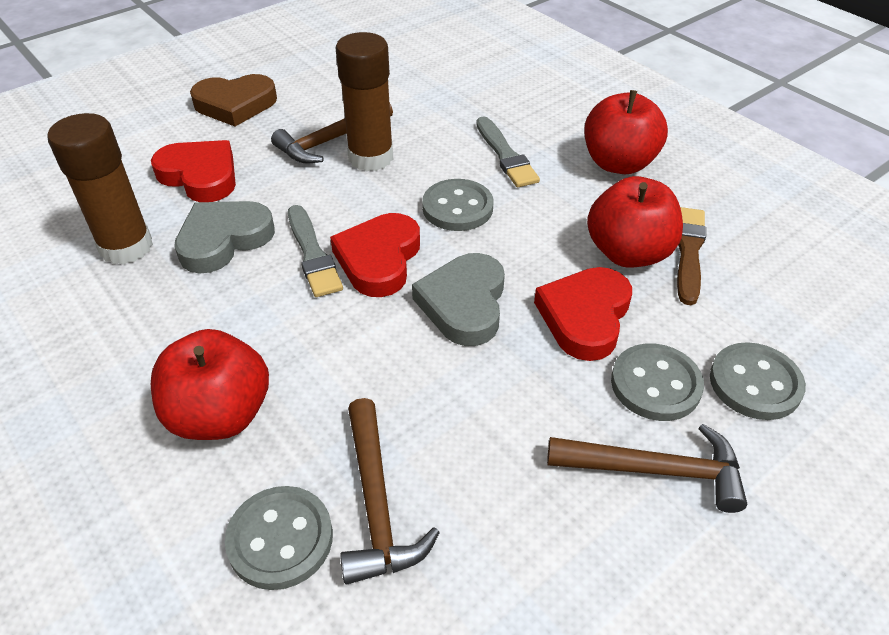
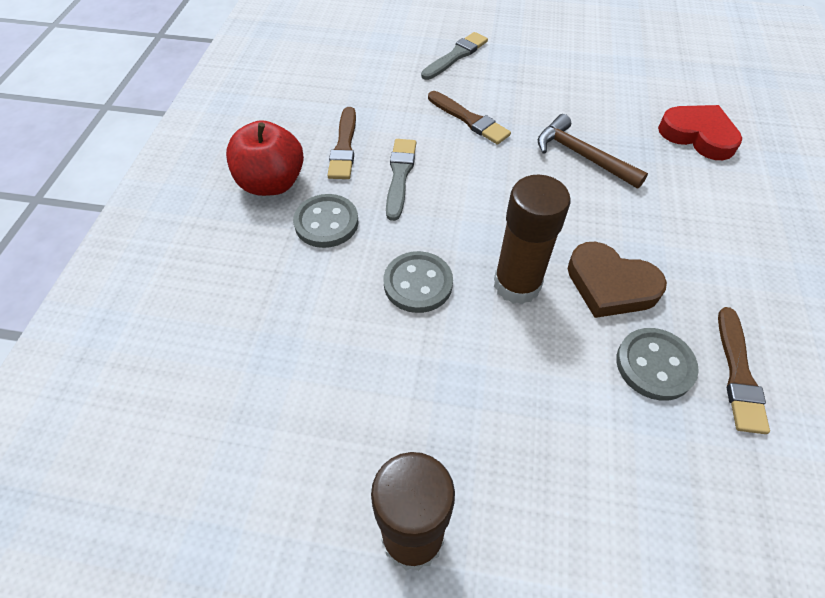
brown brush: [677,207,706,305] = 1 -> [327,107,356,179] [428,91,511,145] [718,307,770,434] = 3
brown hammer: [271,103,393,164] [340,398,440,585] [547,424,747,513] = 3 -> [538,114,648,189] = 1
grey button: [225,486,333,590] [422,179,494,231] [611,343,704,421] [710,342,806,420] = 4 -> [293,194,359,248] [384,251,453,313] [616,328,699,401] = 3
grey heart: [174,201,275,274] [412,253,505,346] = 2 -> none = 0
red apple: [151,329,269,440] [584,90,668,174] [587,176,683,268] = 3 -> [226,120,304,196] = 1
red heart: [151,140,236,202] [330,213,420,297] [534,267,632,361] = 3 -> [658,105,742,160] = 1

